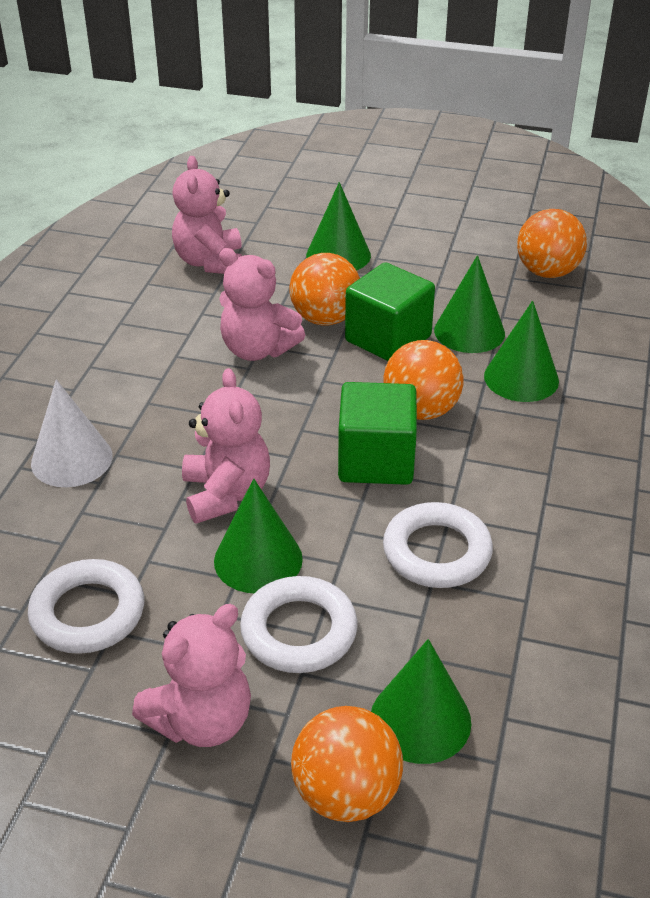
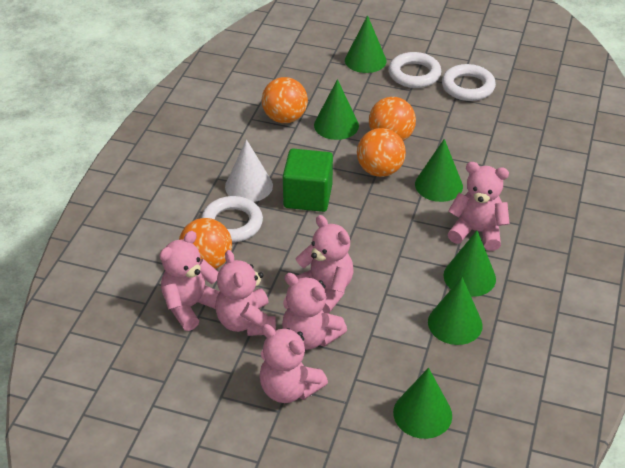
green cone: [214,479,303,593] [306,182,371,270] [371,639,471,764] [434,255,505,353] [484,300,559,402] = 5 -> [314,79,359,140] [345,15,387,73] [393,368,452,439] [415,139,463,202] [428,277,483,345] [444,230,496,297] = 6
green cube: [338,382,417,485] [345,262,435,361] = 2 -> [283,149,333,212] = 1
pink teddy bear: [132,604,251,747] [172,156,242,274] [182,368,270,524] [219,248,305,361] = 4 -> [159,231,220,331] [215,250,276,336] [259,324,328,403] [282,273,347,350] [296,215,354,314] [448,162,510,251] = 6

